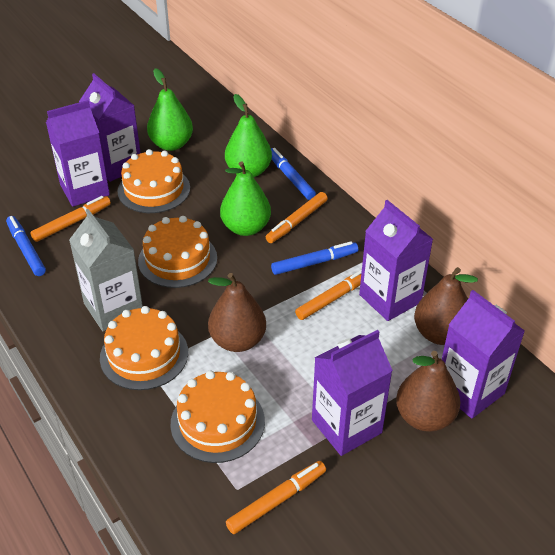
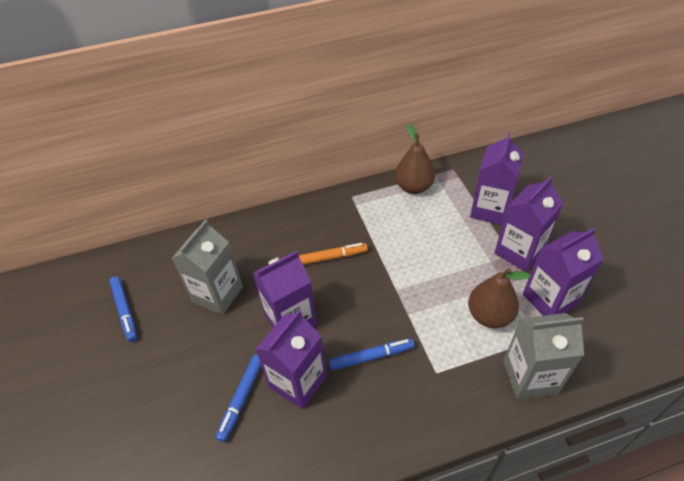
brown pear: [208,273,266,352] [396,351,460,432] [414,267,478,345] = 3 -> [395,124,435,194] [468,268,531,328] = 2
green pear: [147,68,193,151] [220,161,271,236] [225,94,272,177] = 3 -> none = 0
grey carton: [69,209,143,331] = 1 -> [171,219,243,315] [503,313,584,399] = 2
orange cake: [100,306,188,390] [118,149,190,213] [138,216,217,288] [171,370,265,463] = 4 -> none = 0
orange marker: [30,196,111,242] [226,461,326,534] [266,192,328,243] [295,270,362,320] = 4 -> [299,243,368,265] = 1

